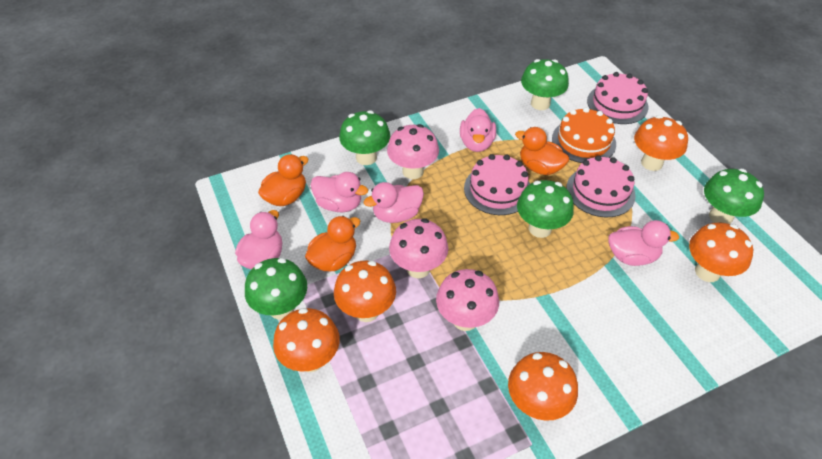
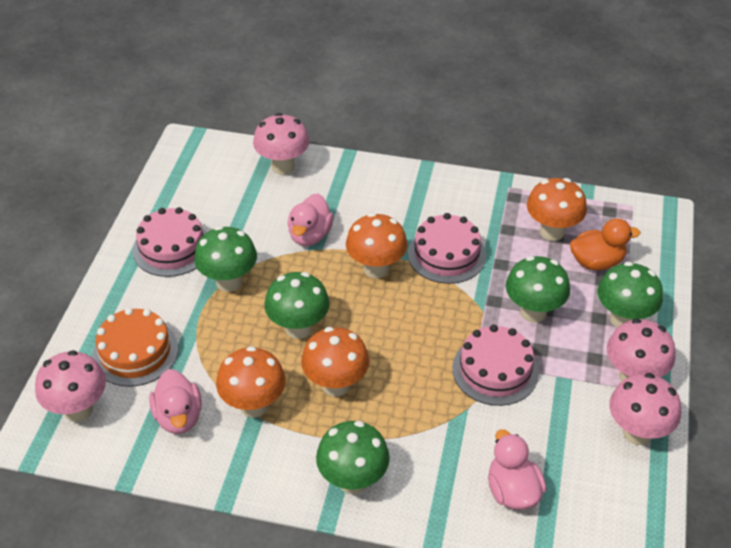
orange duck: [258,154,308,206] [305,216,360,271] [515,127,569,175] = 3 -> [570,219,640,270] = 1
orange mushroom: [273,308,340,372] [334,261,396,322] [508,352,578,421] [634,115,688,171] [689,222,753,282] = 5 -> [216,346,286,417] [301,327,369,397] [346,213,408,278] [527,178,587,241] = 4
pink duck: [235,210,282,269] [311,172,368,212] [364,182,424,223] [460,108,496,152] [608,220,679,266] = 5 -> [149,369,202,434] [287,194,334,246] [488,429,546,510] = 3
pink mushroom: [387,124,439,179] [389,218,448,278] [436,269,499,331] = 3 -> [35,350,106,422] [253,113,309,175] [607,319,675,381] [609,373,681,445] = 4

